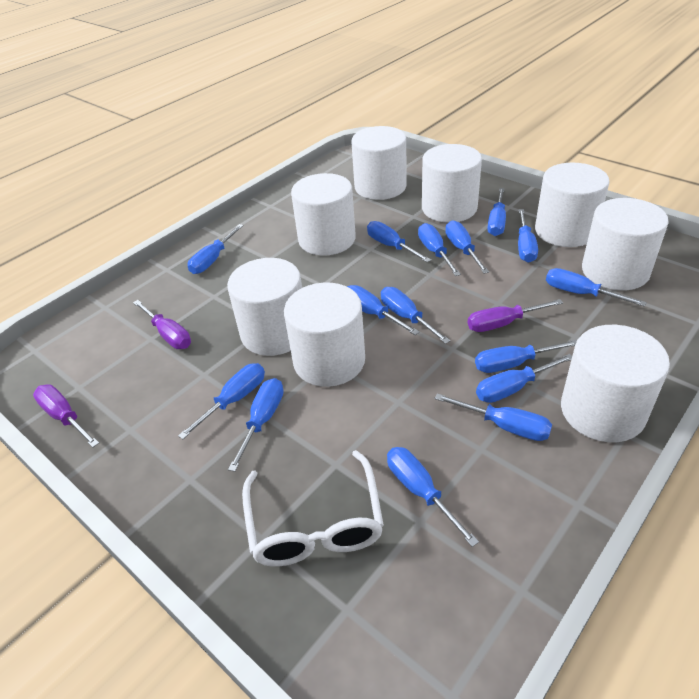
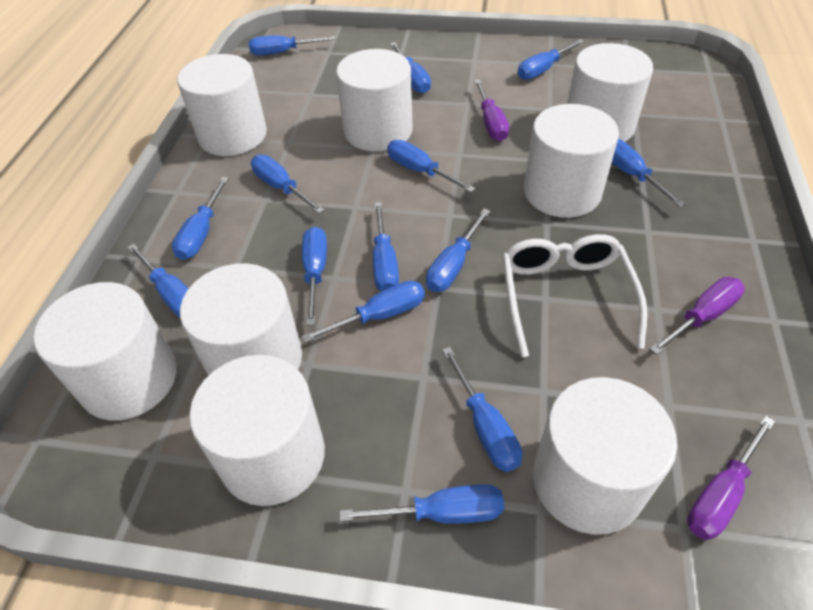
blue screwdriver: [178,363,265,439] [188,224,244,274] [228,378,284,472] [347,285,420,335] [367,221,431,262] [381,287,451,344] [387,447,479,547] [418,223,461,276] [434,393,552,441] [445,220,489,274] [475,340,577,373] [476,354,572,403] [487,188,506,236] [518,209,538,263] [546,268,647,307] = 15 -> [127,244,189,318] [172,177,229,260] [249,35,335,55] [251,155,324,214] [301,281,425,343] [302,226,327,326] [339,484,504,524] [373,202,399,291] [387,140,475,192] [390,42,431,94] [426,208,490,292] [442,347,522,472] [517,39,584,80] [612,139,685,207] = 14

